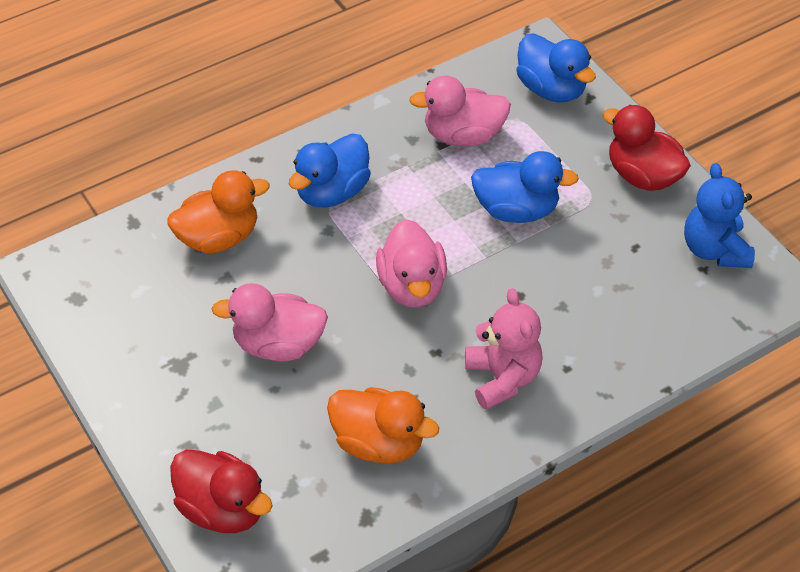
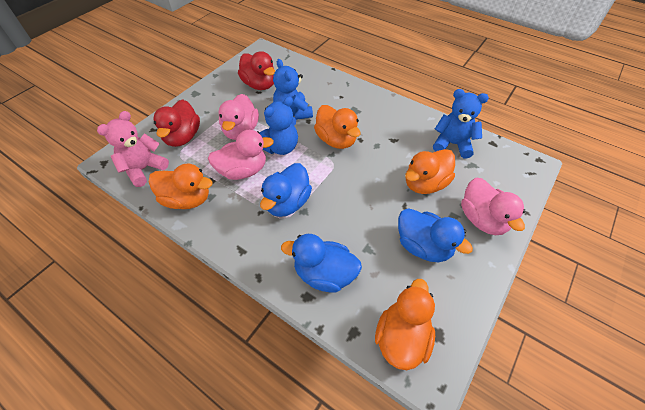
blue teddy bear: [684,163,755,268] = 1 -> [259,97,298,155] [273,59,313,120] [433,89,489,158] = 3
orange duck: [167,170,270,253] [327,387,439,463] = 2 -> [149,163,213,209] [314,105,361,149] [375,279,435,370] [405,149,455,194] = 4

